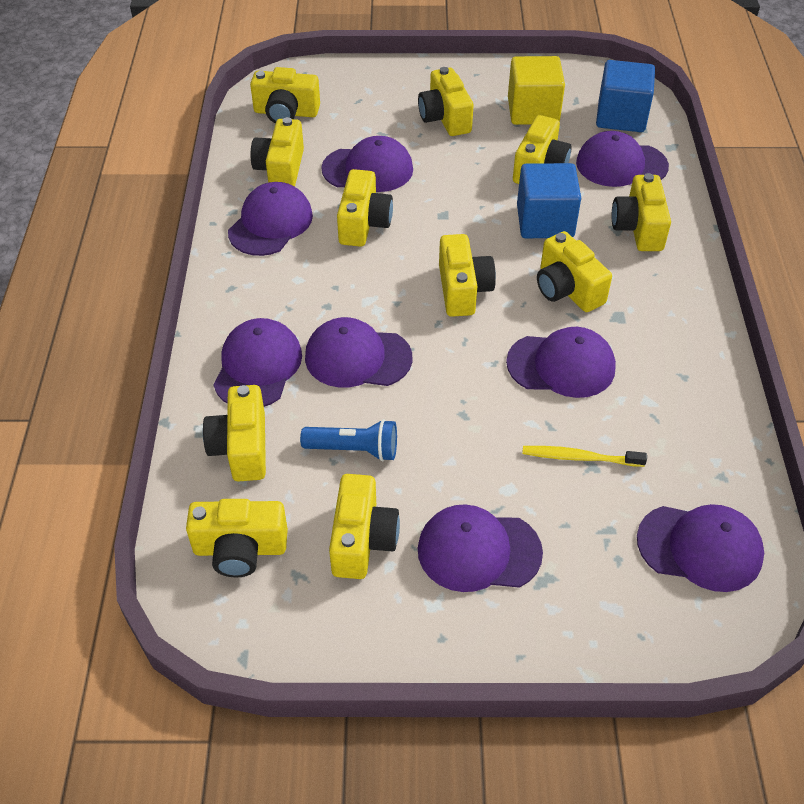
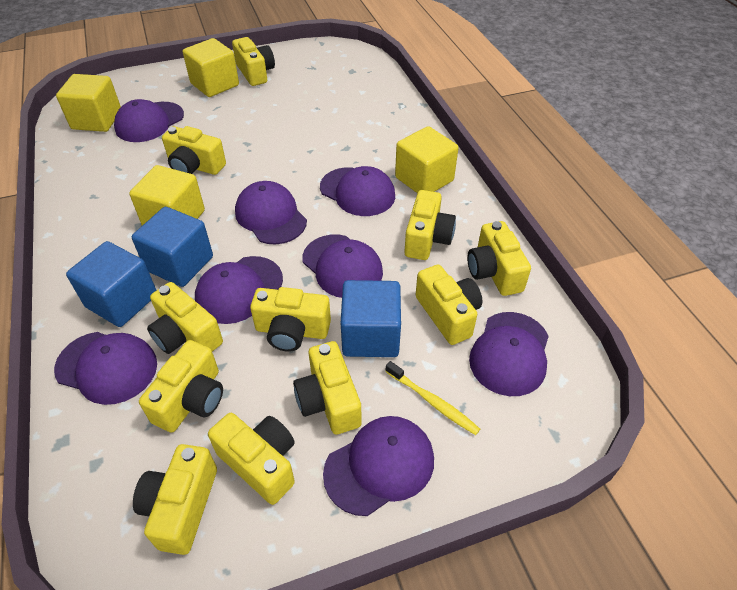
blue cube: [517,163,581,238] [596,60,655,132] = 2 -> [66,241,156,327] [132,207,213,287] [341,280,401,357] = 3
blue flashlight: [300,419,397,461] = 1 -> none = 0
yellow cube: [508,56,565,125] = 1 -> [56,74,121,132] [129,165,205,226] [183,38,239,97] [395,126,459,193] = 4

